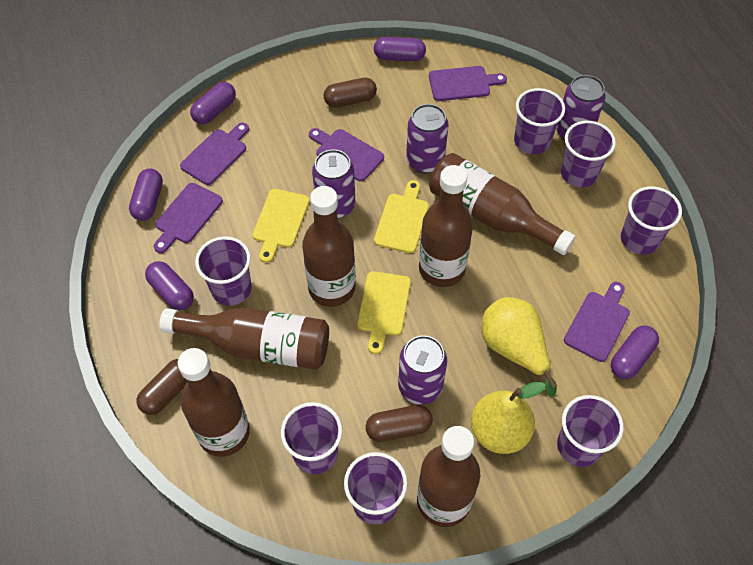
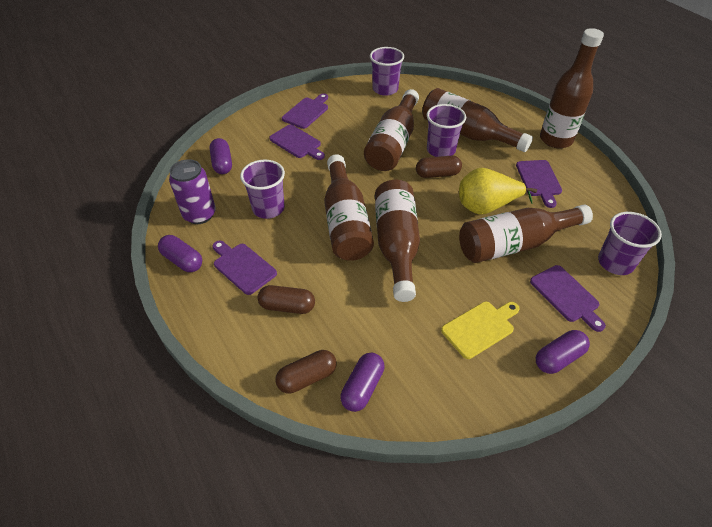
purple can: [312,149,355,219] [398,335,447,405] [406,104,449,173] [556,75,605,141] = 4 -> [169,159,216,224] = 1
purple capsule: [129,168,163,221] [145,261,194,310] [190,82,236,124] [374,37,426,61] [611,326,659,379] = 5 -> [158,235,202,272] [210,138,232,174] [340,353,384,412] [536,330,590,374] = 4
purple cup: [195,236,252,306] [281,402,342,474] [344,452,407,525] [514,88,565,154] [557,395,624,467] [561,121,616,187] [621,186,682,255] = 7 -> [240,160,285,219] [370,47,404,96] [427,104,466,157] [598,212,662,275] = 4
yellow cutting board: [252,189,310,263] [357,271,411,354] [374,180,429,253] = 3 -> [441,302,520,359] = 1
yellow pear: [471,382,546,454] [482,297,557,397] = 2 -> [459,168,537,215] = 1

